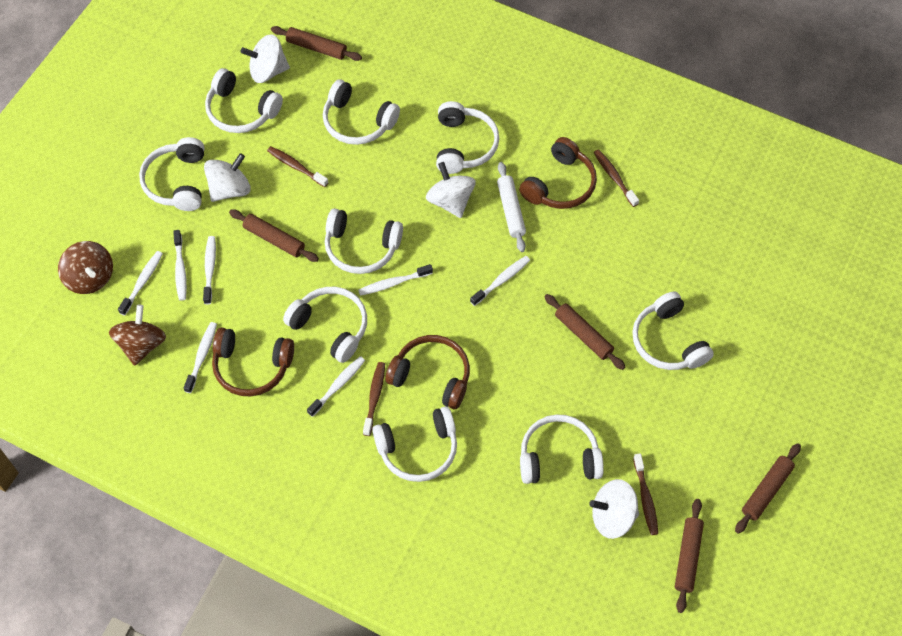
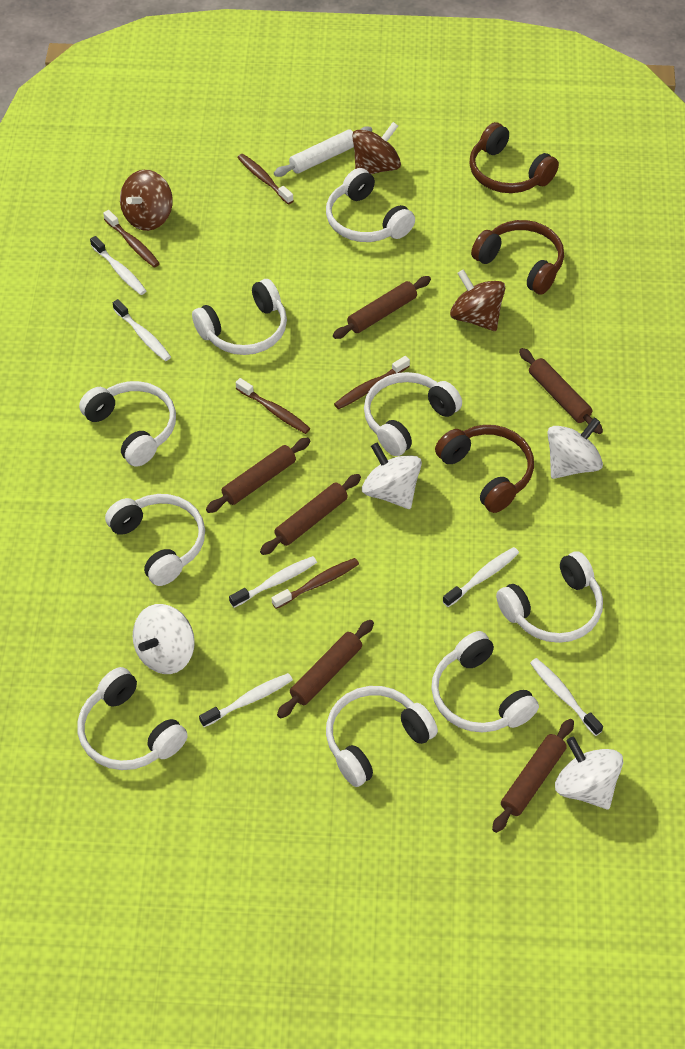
brown rolling pin: [229,209,319,262] [271,26,362,61] [544,294,625,370] [675,499,704,613] [735,443,801,534] = 5 -> [206,437,310,513] [260,474,361,555] [277,620,374,718] [333,276,431,339] [492,719,574,833] [519,348,603,434] = 6
brown spinning top: [58,241,113,294] [109,305,166,366] = 2 -> [120,170,173,231] [352,122,401,174] [450,269,505,331] = 3
brown toothbrush: [267,146,329,187] [363,362,385,436] [594,149,639,207] [633,453,658,535] = 4 -> [103,210,160,267] [236,378,310,434] [237,154,294,204] [272,558,359,609] [334,356,410,409] = 5
white toothbrush: [118,251,163,316] [173,230,187,301] [184,322,217,393] [203,236,216,304] [307,356,365,417] [358,264,433,296] [470,256,530,306] = 7 -> [90,236,146,295] [113,299,171,361] [199,673,293,727] [229,556,317,608] [443,547,519,607] [530,658,603,736] = 6

